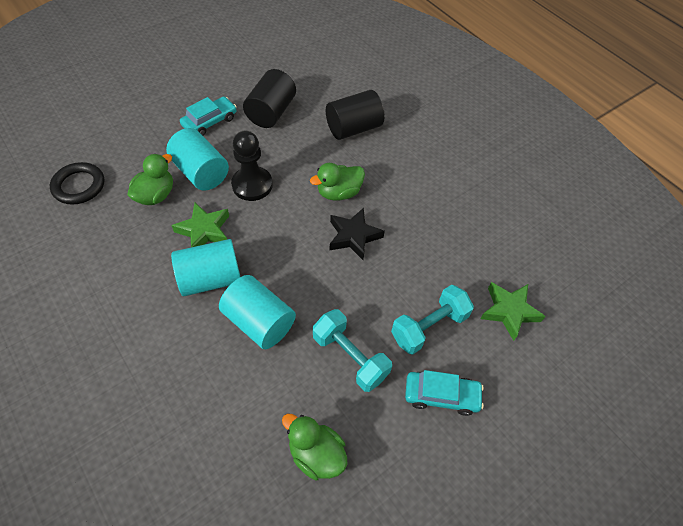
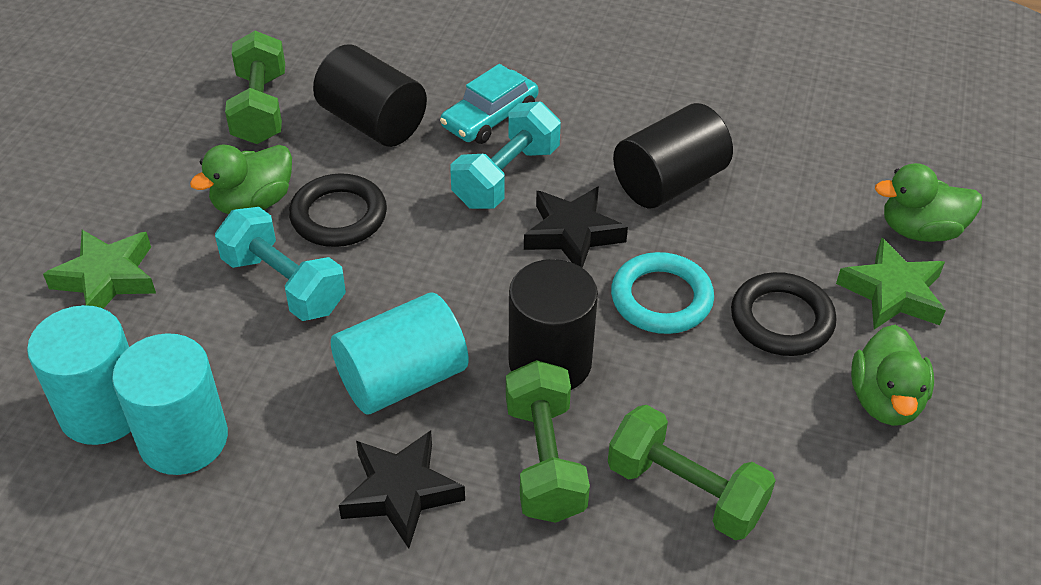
black cylinder: [243,69,296,128] [326,90,384,140] = 2 -> [313,44,427,147] [508,259,598,390] [613,103,733,208] = 3
black pawn: [231,131,273,201] = 1 -> none = 0
black ring: [50,162,105,205] = 1 -> [289,173,387,247] [731,272,836,356] = 2
black star: [329,208,385,260] = 1 -> [339,430,465,548] [524,187,628,268] = 2
green dumbbell: none = 0 -> [225,31,285,144] [506,360,590,523] [608,405,776,540] = 3
turquoise car: [180,97,237,136] [405,370,484,416] = 2 -> [440,64,538,144] = 1
turquoise ring: none = 0 -> [611,252,714,334] = 1

